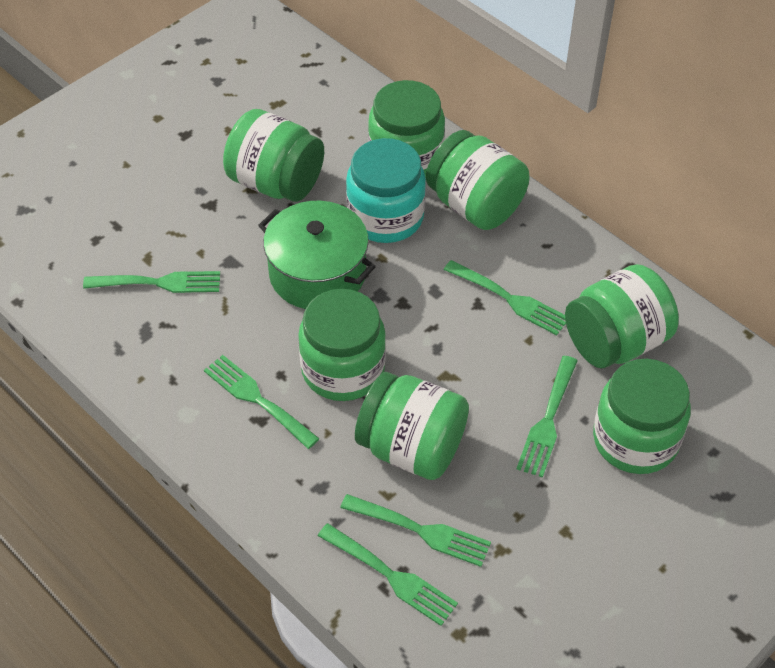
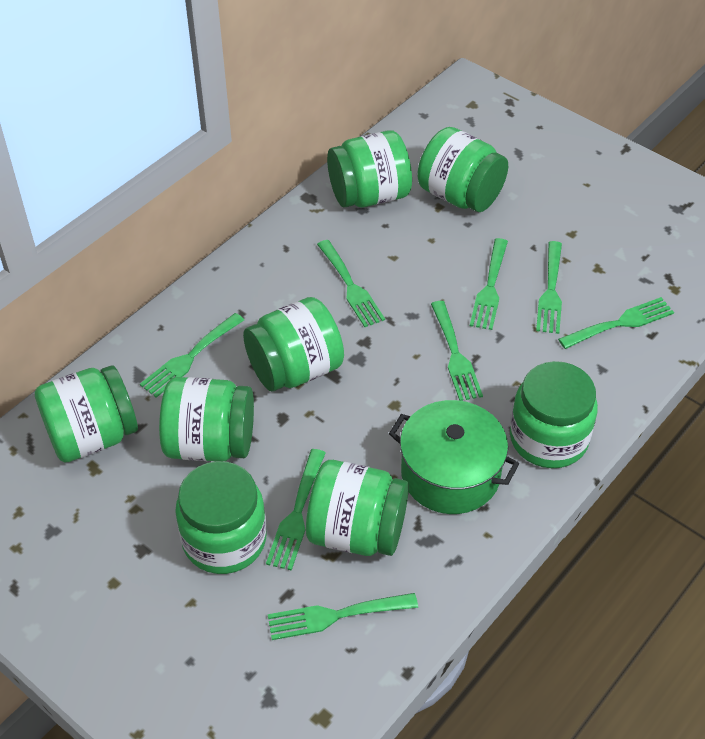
green fork: [83,271,220,293] [204,355,320,449] [318,523,458,626] [340,494,491,567] [444,260,566,335] [517,356,578,478] = 6 -> [140,313,244,398] [266,449,326,571] [268,593,418,640] [317,240,385,327] [431,301,483,401] [470,238,508,330] [536,241,562,334] [558,297,674,349] = 8
green jar: [223,109,324,202] [298,289,386,401] [355,372,469,480] [368,80,445,178] [426,130,530,230] [565,264,679,368] [593,359,691,474] = 7 -> [35,365,138,462] [159,377,254,461] [175,461,267,574] [243,297,344,391] [306,460,409,556] [327,130,412,208] [417,127,508,212] [510,361,598,468] = 8
turquoise jar: [346,138,426,243] = 1 -> none = 0

